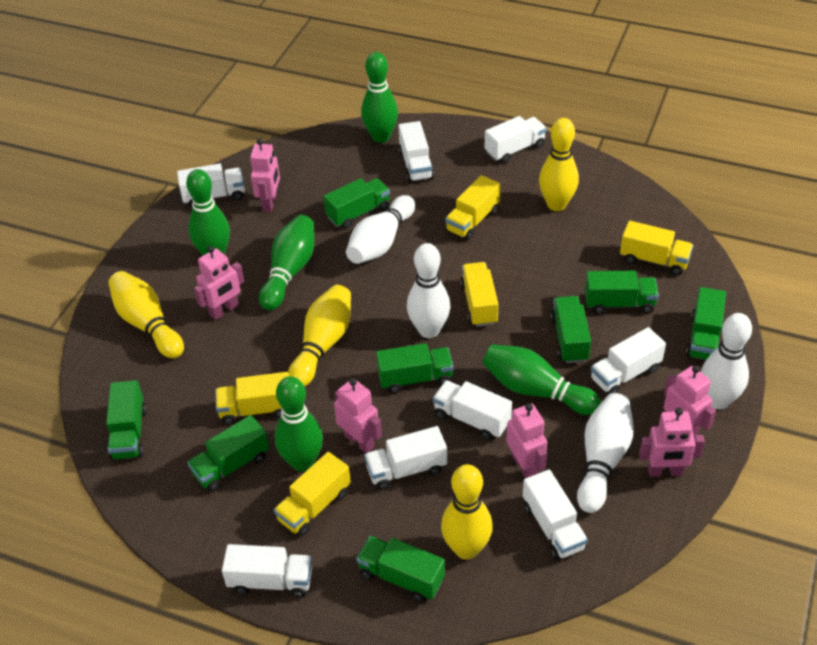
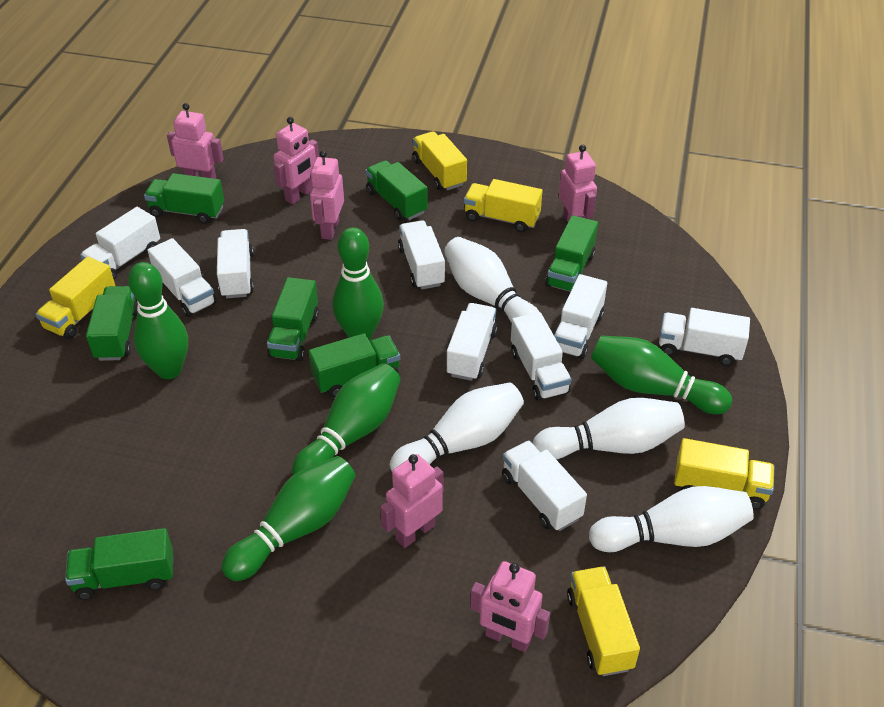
green truck: [106,380,147,460] [188,415,269,492] [324,178,390,229] [356,536,445,602] [376,343,454,393] [551,296,591,363] [585,271,659,314] [686,287,726,360] = 8 -> [65,528,173,600] [86,286,138,361] [144,173,224,224] [267,277,319,361] [309,333,400,397] [366,160,428,220] [545,215,598,291] = 7
white truck: [177,164,245,207] [222,544,312,598] [364,426,447,490] [398,121,434,182] [433,380,512,440] [485,116,547,163] [523,469,588,560] [591,327,666,394] = 8 -> [80,207,160,280] [148,238,217,317] [217,229,254,298] [398,220,445,289] [446,303,498,381] [502,440,587,531] [511,312,571,401] [554,274,607,359] [659,308,750,366] = 9
yellow bowling pin: [108,271,184,358] [288,285,351,387] [441,464,493,560] [539,118,579,211] = 4 -> none = 0

